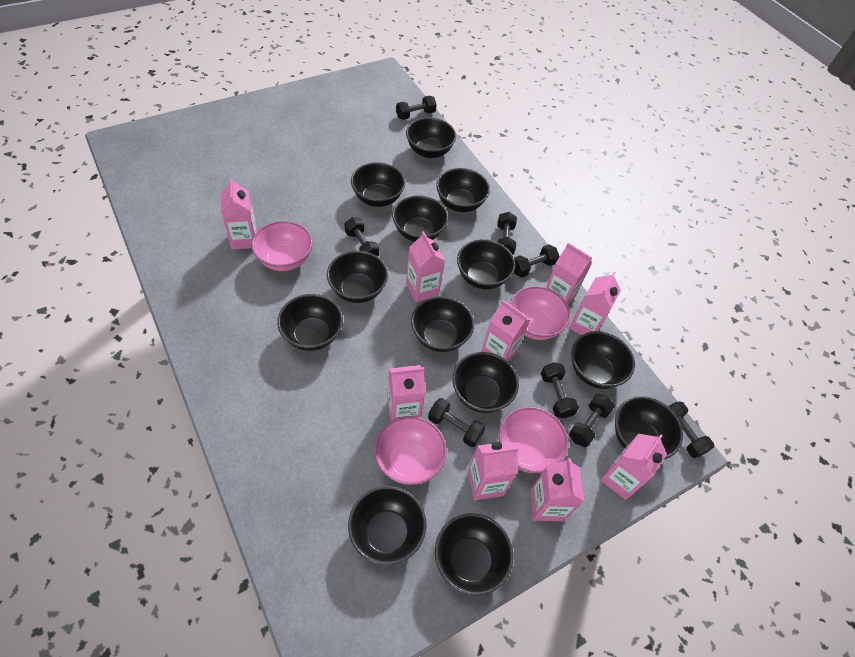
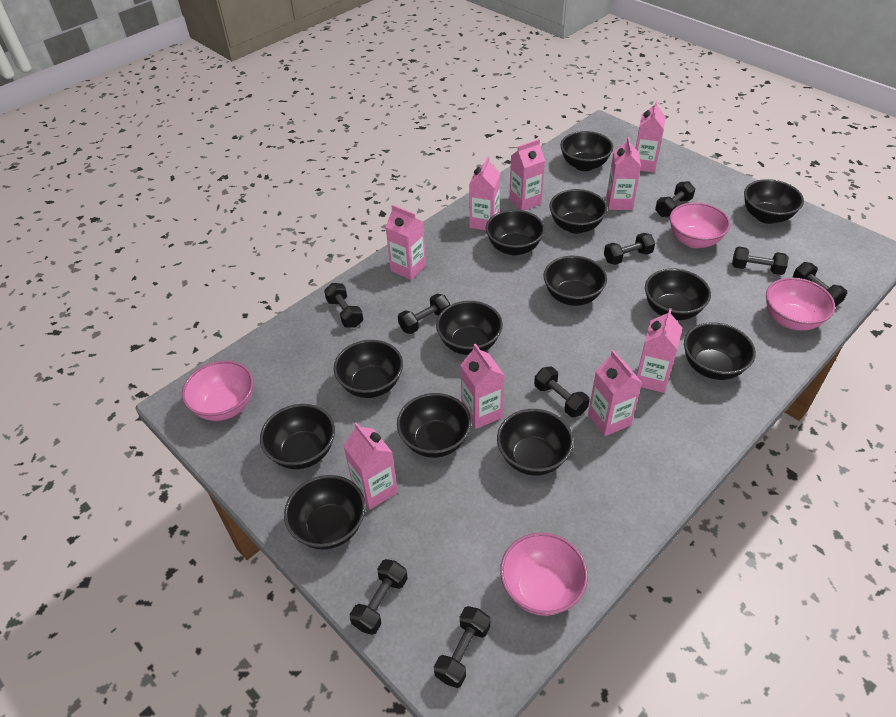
black dumbbell: [344,217,379,257] [396,96,437,120] [428,398,486,447] [497,212,517,255] [514,244,559,277] [541,362,579,418] [569,394,615,447] [668,401,714,458] = 8 -> [324,283,363,328] [350,559,408,635] [398,294,450,334] [434,606,490,688] [534,367,590,417] [604,233,655,265] [655,181,695,217] [732,246,789,275] [793,262,847,307] = 9

